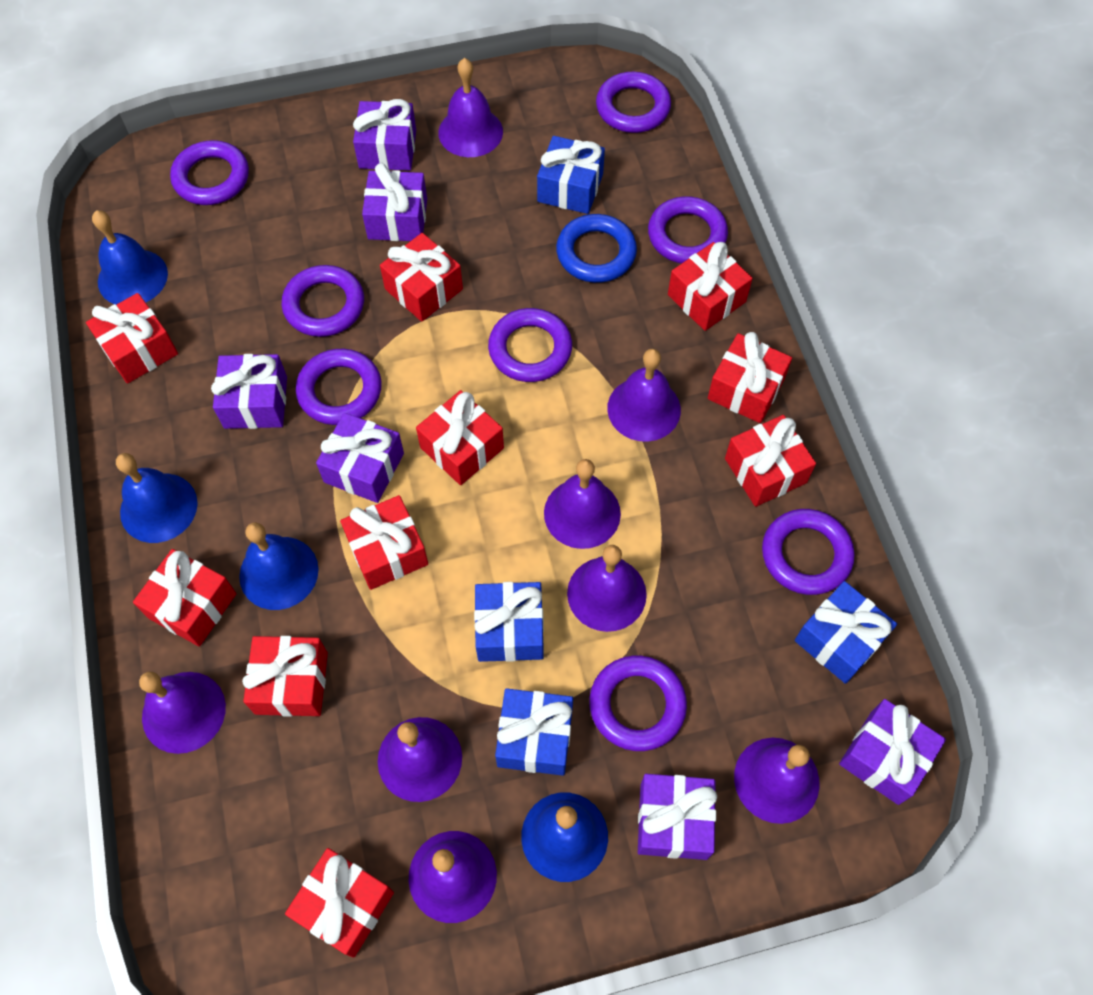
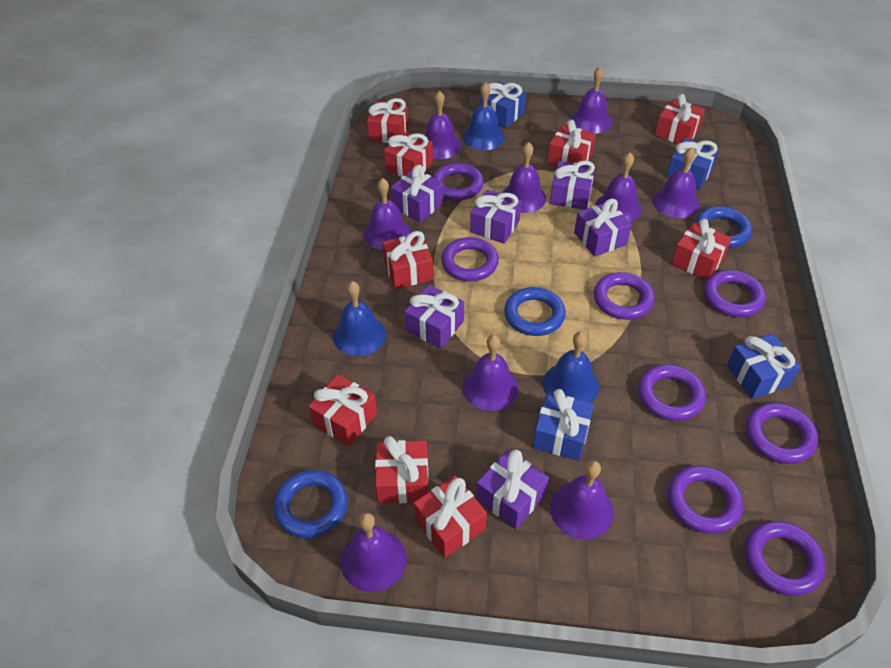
blue bell: [92,210,168,305] [116,453,198,543] [239,522,319,610] [521,793,608,882] = 4 -> [333,281,386,356] [463,82,505,150] [543,332,599,403] = 3
blue ring: [556,214,637,283] = 1 -> [274,470,348,538] [504,287,566,336] [695,206,752,248] = 3
purple bell: [139,672,226,754] [378,717,462,802] [409,831,497,923] [438,58,503,157] [544,459,621,549] [567,545,647,632] [607,349,681,442] [734,738,819,824] = 8 -> [341,513,406,592] [363,178,411,250] [425,91,461,159] [463,335,519,411] [502,142,546,213] [550,460,614,540] [571,67,612,134] [595,152,642,222] [653,147,700,218] = 9
red gift: [86,293,178,384] [133,549,236,647] [242,636,328,717] [285,848,394,958] [340,495,428,590] [380,233,463,322] [416,390,504,485] [668,242,753,331] [708,332,792,423] [725,415,816,507] = 10 -> [308,374,377,446] [367,98,409,143] [375,436,429,503] [383,231,433,289] [384,132,433,177] [414,475,487,558] [547,120,596,167] [655,94,705,144] [671,219,731,280] = 9

